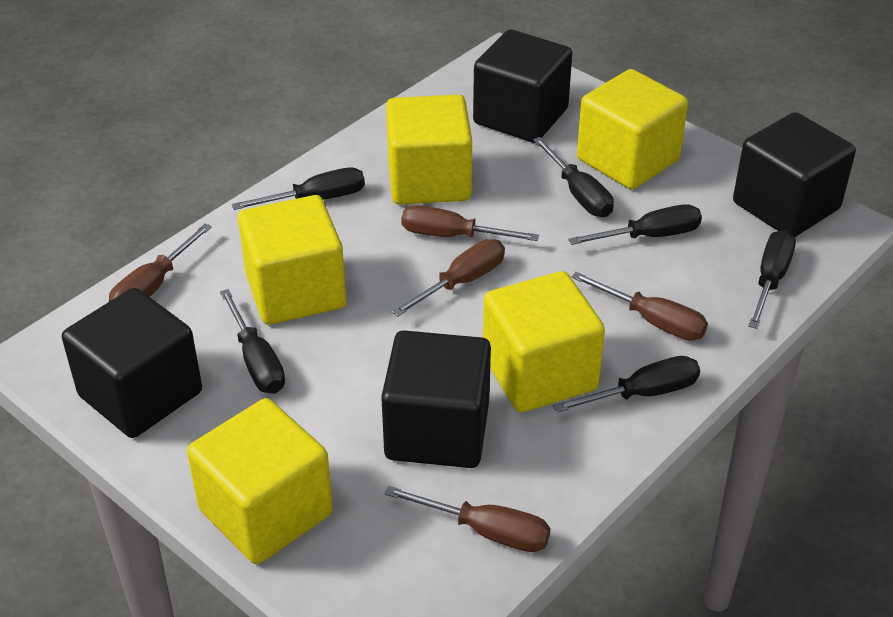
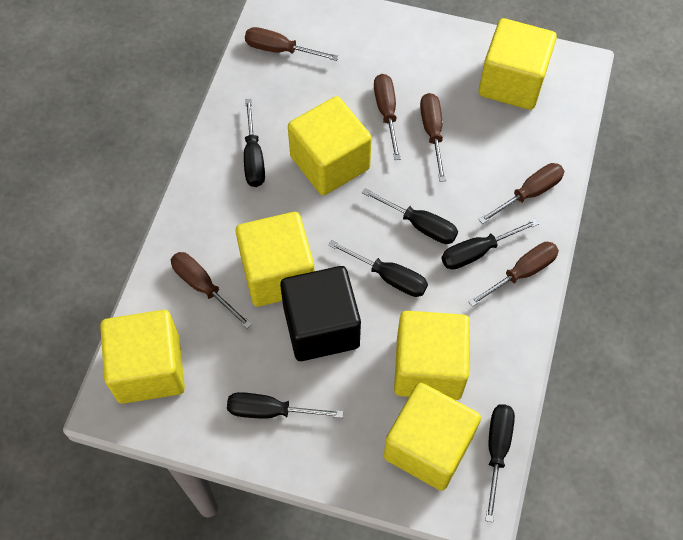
black cube: [62,288,202,438] [381,330,491,468] [473,29,572,143] [733,112,856,237] = 4 -> [280,266,361,361] = 1
brown screwdriver: [109,223,212,302] [385,486,550,552] [392,239,505,317] [401,206,539,241] [571,272,708,341] = 5 -> [171,252,252,329] [245,27,339,61] [374,74,401,160] [420,93,446,182] [468,242,559,307] [478,163,564,224] = 6
yellow cube: [187,398,333,564] [238,195,346,325] [386,94,472,205] [483,271,605,413] [577,69,688,189] = 5 -> [100,310,185,404] [235,212,314,307] [288,96,372,196] [384,383,481,491] [394,311,470,400] [479,18,557,110] = 6

